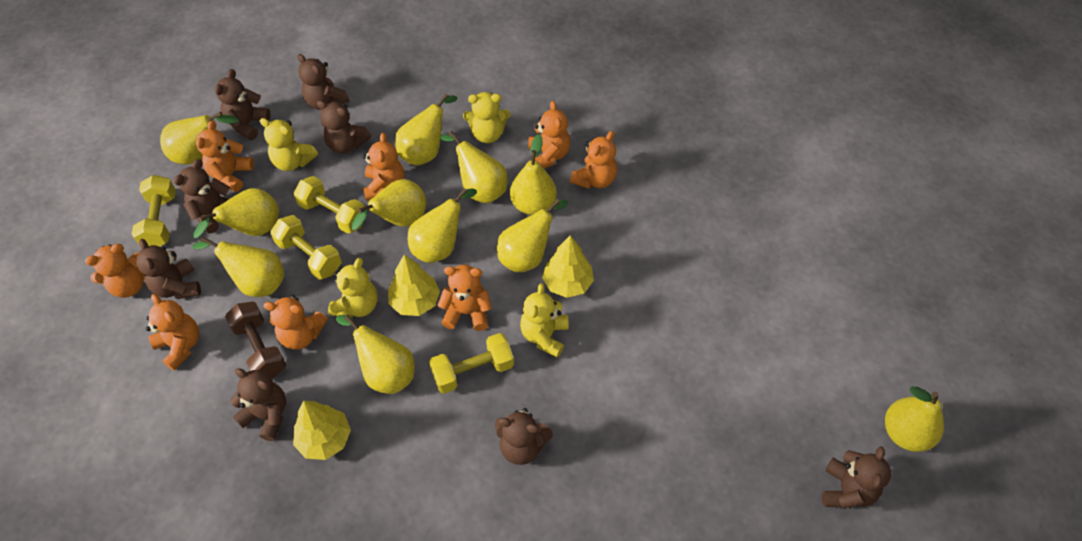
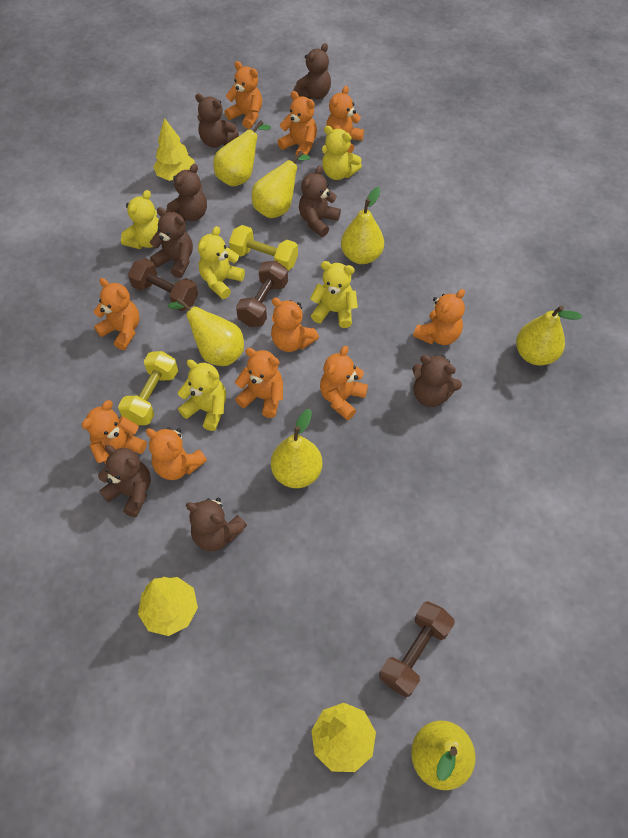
brown dumbbell: [225,302,286,378] = 1 -> [128,258,198,311] [236,261,288,327] [379,601,455,697] = 3
orange teddy bear: [85,244,144,298] [146,294,199,370] [196,120,254,192] [264,294,328,350] [363,133,404,201] [437,265,492,331] [528,101,570,169] [570,131,617,189] = 8 -> [82,400,147,464] [93,278,140,350] [146,427,207,480] [225,61,262,129] [235,348,283,418] [271,298,319,352] [277,91,317,156] [320,346,368,420] [326,86,364,153] [413,289,465,345] = 10
yellow dumbbell: [132,175,176,247] [270,215,342,280] [293,176,364,234] [429,333,514,394] = 4 -> [118,351,178,425] [229,225,298,271] = 2
yellow pear: [160,112,239,164] [193,188,279,238] [193,237,284,297] [336,314,415,394] [351,179,426,230] [395,93,458,166] [408,188,477,263] [440,131,508,203] [497,199,569,272] [510,134,557,215] [885,387,944,452] = 11 -> [168,298,244,366] [213,120,271,187] [252,151,310,218] [271,409,323,488] [341,187,384,264] [411,720,476,790] [516,306,582,365] = 7
yellow teddy bear: [260,118,318,171] [328,258,378,318] [463,92,510,143] [520,283,568,358] = 4 -> [121,190,159,249] [178,359,226,431] [198,226,245,299] [310,261,358,328] [322,126,362,180] = 5

